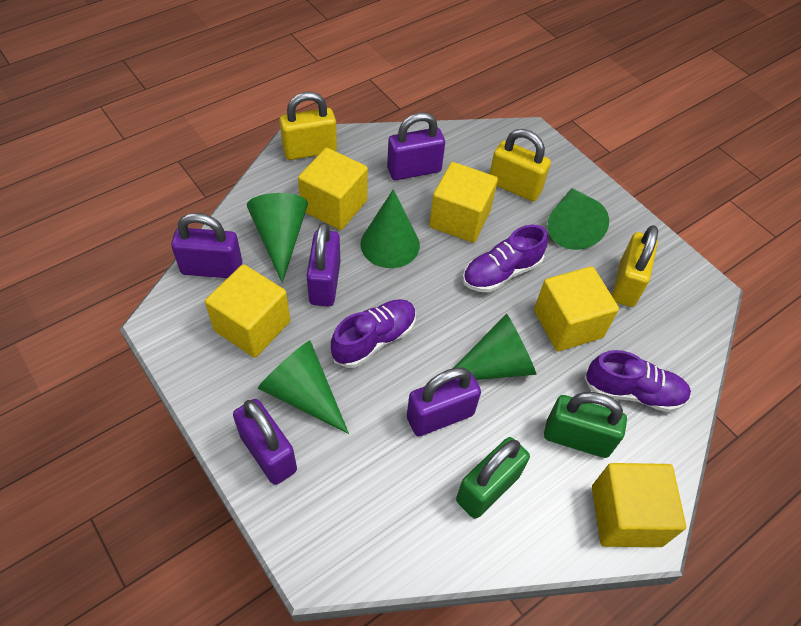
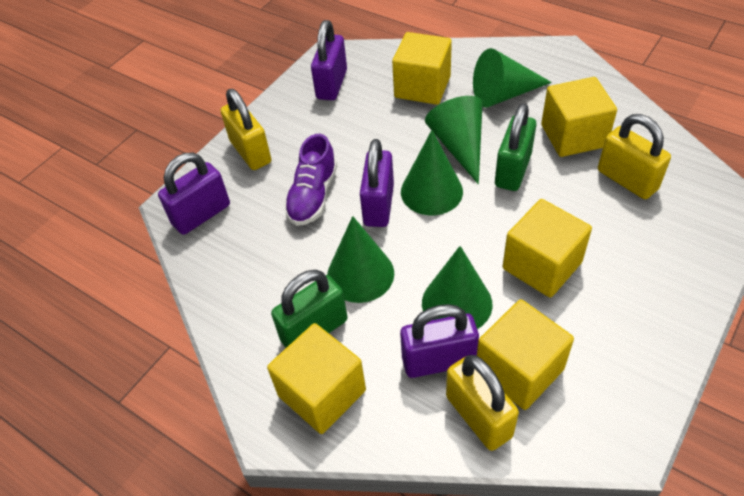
purple padlock: [171,213,242,278] [233,399,297,485] [306,222,340,307] [387,112,445,180] [407,367,481,436] = 5 -> [158,152,230,235] [311,20,347,100] [360,139,394,227] [400,304,479,378] = 4
purple shoe: [331,299,416,368] [463,225,548,292] [584,350,691,412] = 3 -> [284,134,337,226] = 1

